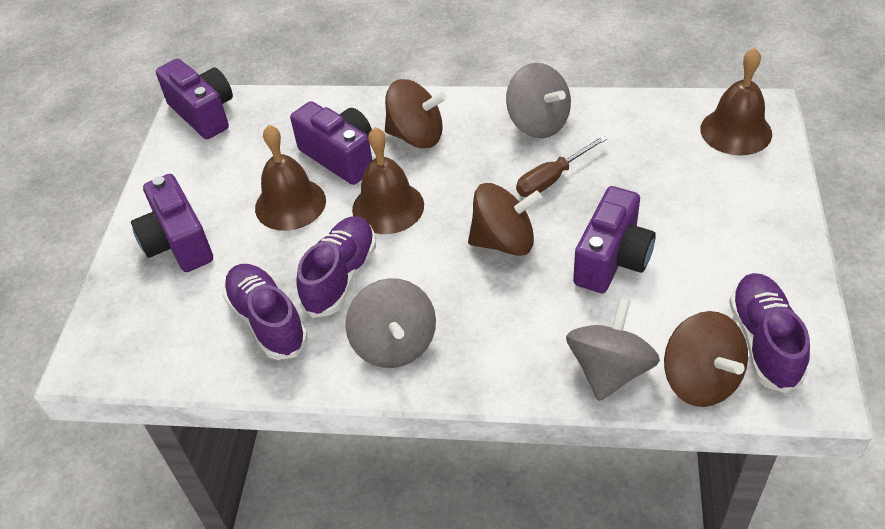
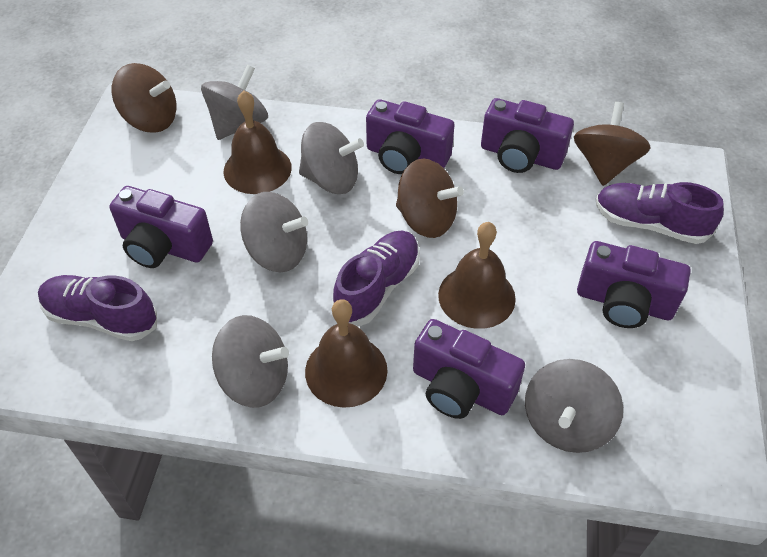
brown screwdriver: [516,135,608,197] = 1 -> none = 0
grey spinning top: [345,278,436,368] [506,63,571,138] [566,298,660,401] = 3 -> [201,65,268,140] [212,315,289,408] [240,192,308,272] [299,122,364,194] [525,359,623,453] = 5
purple camera: [131,174,213,272] [156,59,233,139] [290,101,372,185] [573,186,656,293] = 4 -> [110,186,213,268] [366,99,455,174] [413,319,525,419] [481,98,574,173] [577,241,691,328] = 5

